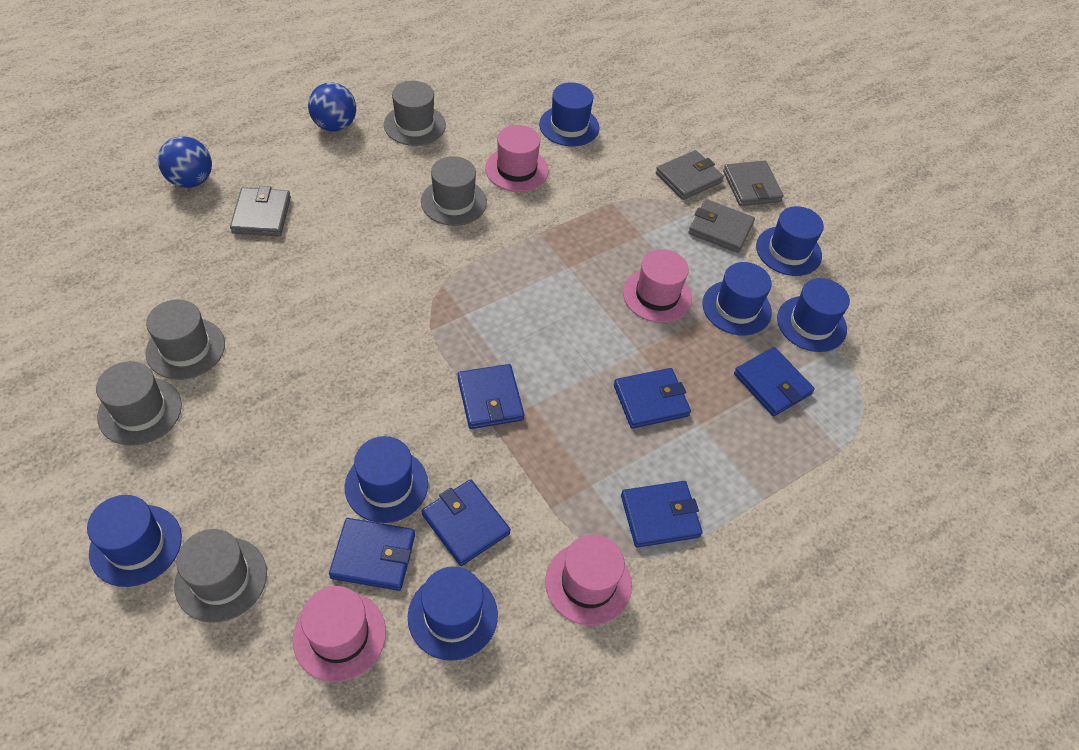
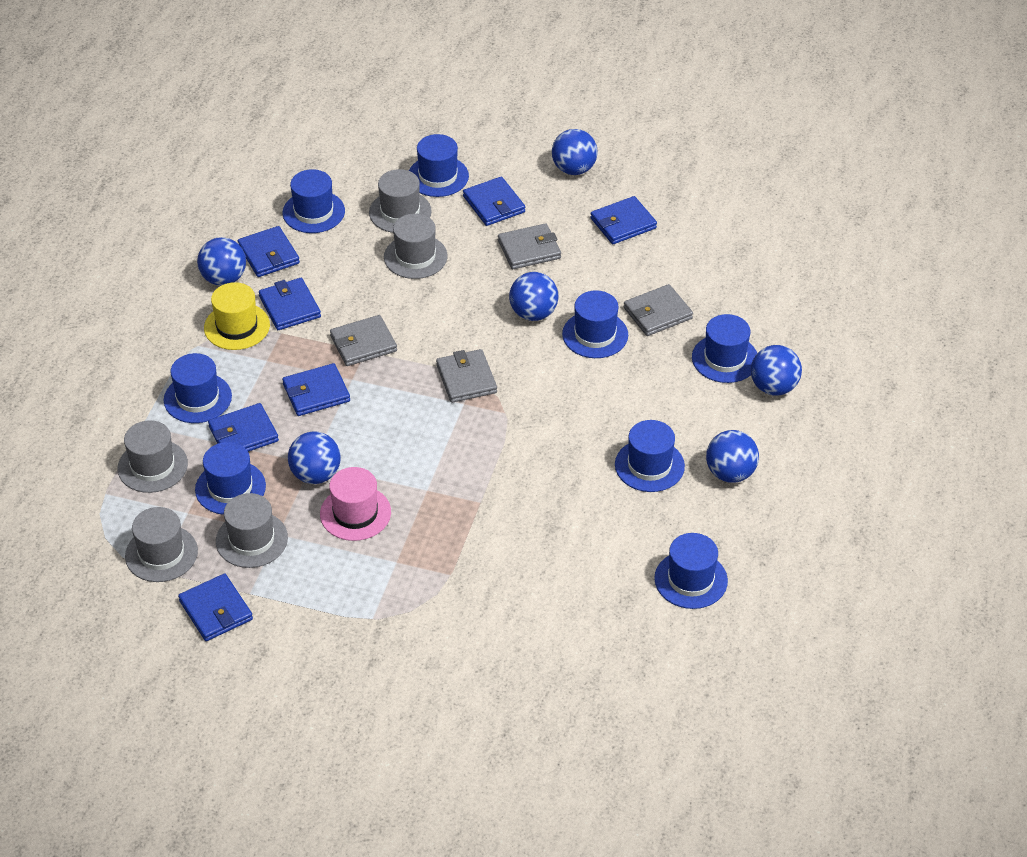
blue ball: [158,136,212,188] [308,82,356,132] = 2 -> [197,237,246,286] [288,431,341,484] [509,272,558,321] [552,129,598,175] [706,430,759,483] [751,345,802,395] = 6
blue hat: [87,495,182,587] [345,436,428,523] [408,567,498,661] [539,83,599,147] [702,262,772,336] [756,206,824,276] [777,278,850,352] = 7 -> [164,353,232,423] [195,442,266,515] [282,169,345,233] [409,134,469,197] [562,290,628,358] [615,420,685,492] [654,533,728,609] [692,314,757,383] = 8
blue wallet: [329,518,415,591] [422,479,511,566] [458,364,524,429] [614,368,691,429] [621,481,703,548] [734,347,815,416] = 6 -> [178,573,253,641] [208,403,279,452] [238,226,300,277] [259,278,321,330] [282,363,350,416] [463,177,525,226] [590,196,657,244] = 7
pink hat: [293,586,386,682] [485,125,548,192] [545,535,632,626] [623,249,692,323] = 4 -> [320,467,391,541] = 1
yellow hat: none = 0 -> [204,282,270,350] = 1

